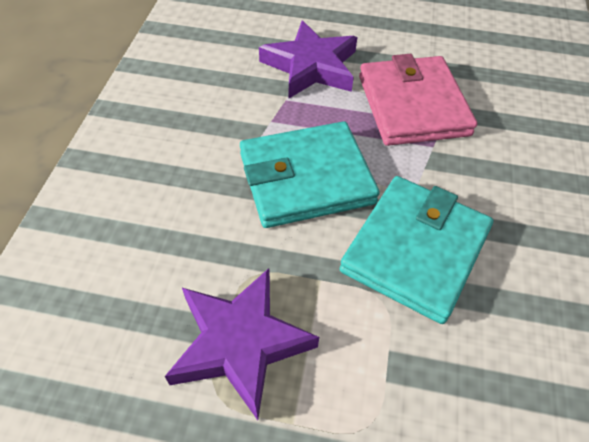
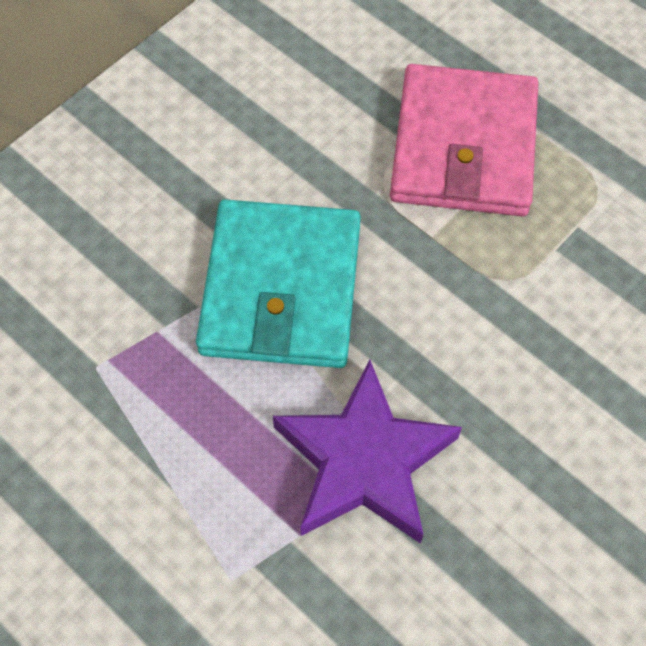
purple star: [165,268,319,420] [259,21,357,99] = 2 -> [273,360,462,544] = 1
turquoise wallet: [240,121,380,228] [340,176,493,324] = 2 -> [196,199,361,368] = 1

